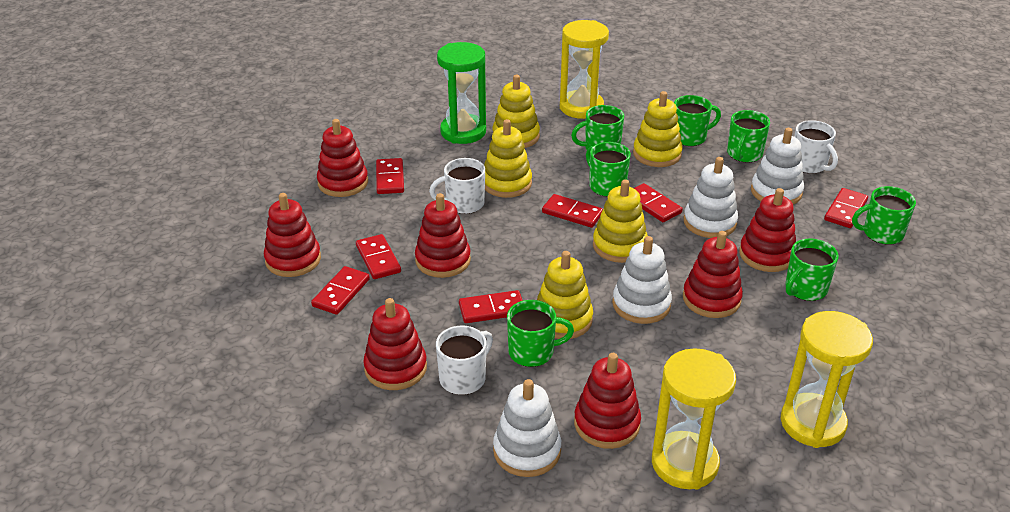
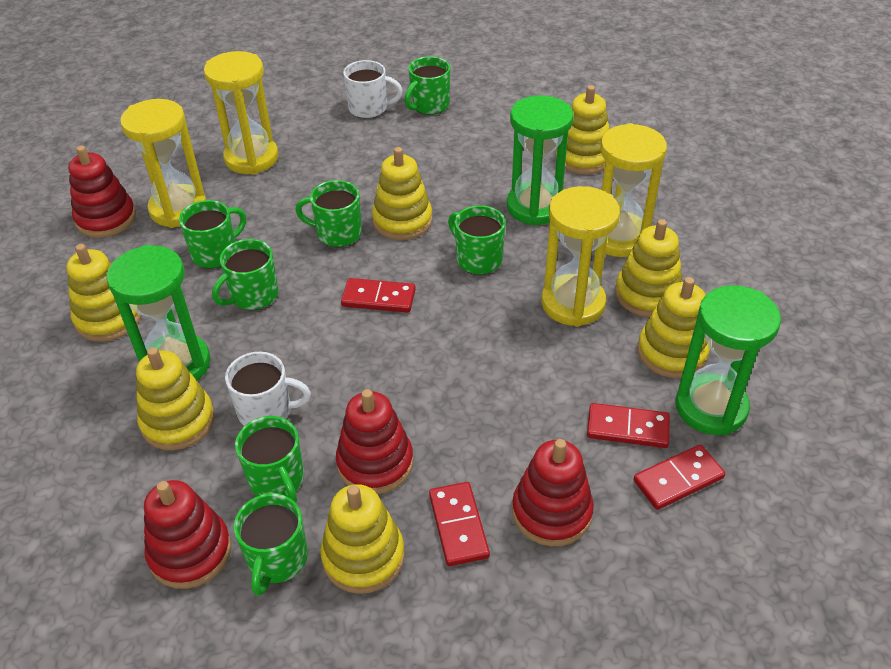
green hourglass: [437,42,486,144] = 1 -> [107,245,211,381] [507,96,573,226] [675,285,781,435] = 3
red domino: [311,266,370,315] [356,234,401,279] [376,158,404,194] [459,290,523,323] [542,194,603,228] [634,183,682,222] [824,188,868,228] = 7 -> [341,278,416,313] [429,482,490,566] [587,403,670,448] [633,445,725,510] = 4
red stacking toy: [264,193,321,277] [317,119,368,197] [363,298,427,390] [415,193,471,278] [574,353,641,449] [683,231,743,318] [739,188,796,272] = 7 -> [68,146,136,238] [144,480,231,589] [336,389,413,494] [512,439,594,547] = 4
white mug: [429,158,485,214] [436,325,493,395] [794,120,838,174] = 3 -> [225,352,311,426] [343,60,403,118] = 2
white stacking toy: [493,379,561,477] [612,236,672,324] [684,157,738,238] [751,128,804,205] = 4 -> none = 0
yellow hourglass: [560,20,609,119] [652,348,736,490] [781,311,873,448] = 3 -> [120,99,206,228] [204,51,279,175] [541,186,620,327] [600,123,667,257] = 4
yellow stacking toy: [484,119,532,198] [492,75,540,148] [537,251,593,339] [593,179,648,263] [633,91,683,167] = 5 -> [67,244,142,342] [136,347,215,450] [320,484,405,594] [372,147,432,240] [555,85,609,174] [615,219,682,317] [637,277,710,378] = 7

